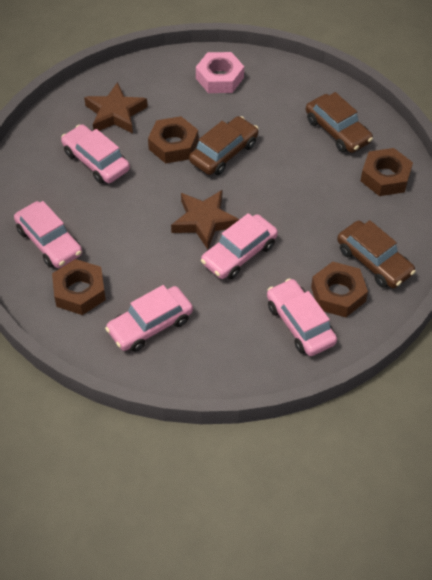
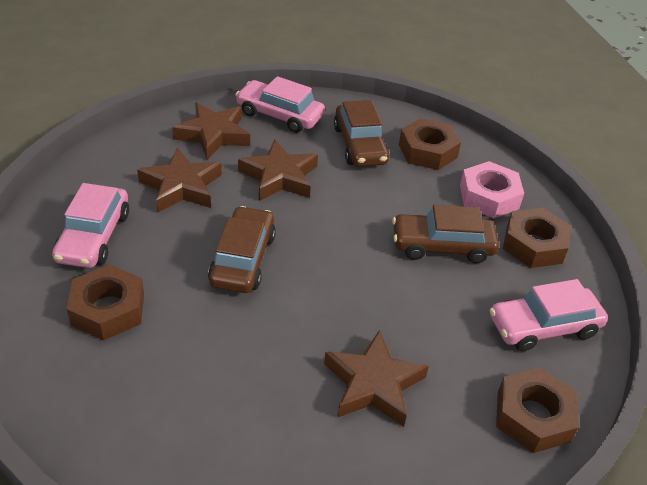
brown star: [84,82,148,134] [171,190,240,249] = 2 -> [137,148,222,212] [172,103,250,160] [238,140,318,201] [324,330,429,427] = 4
pink car: [14,201,82,268] [61,124,130,184] [105,285,193,352] [201,213,278,279] [267,278,337,356] = 5 -> [52,183,129,268] [235,76,325,133] [490,279,608,351] = 3

